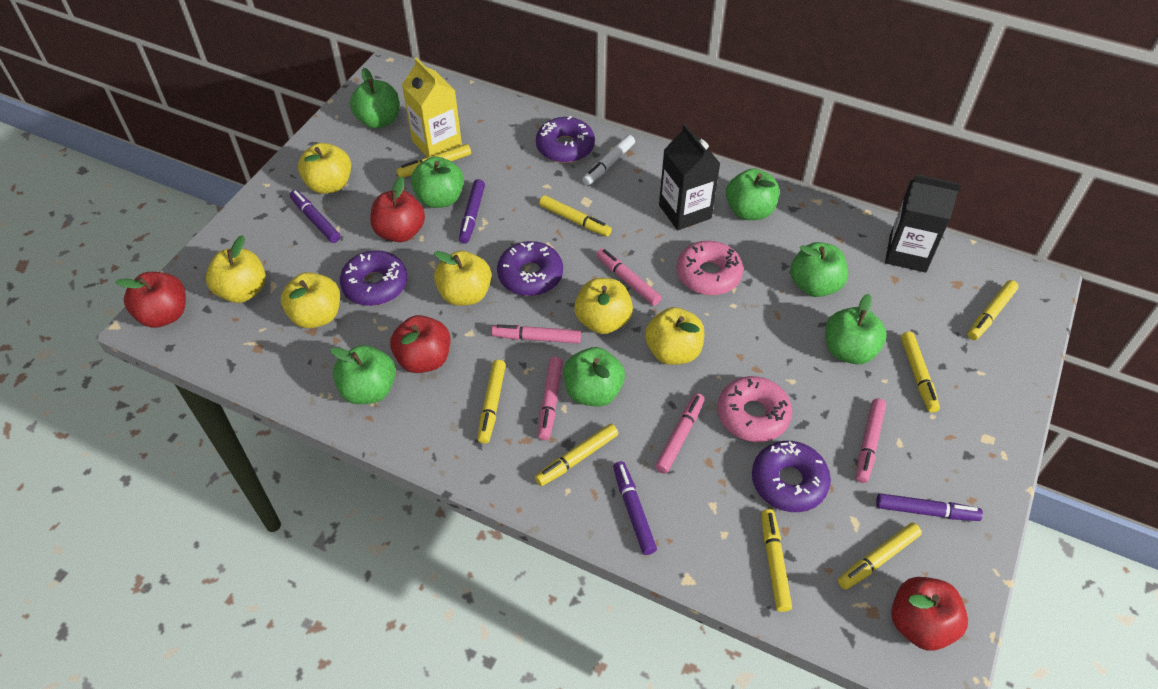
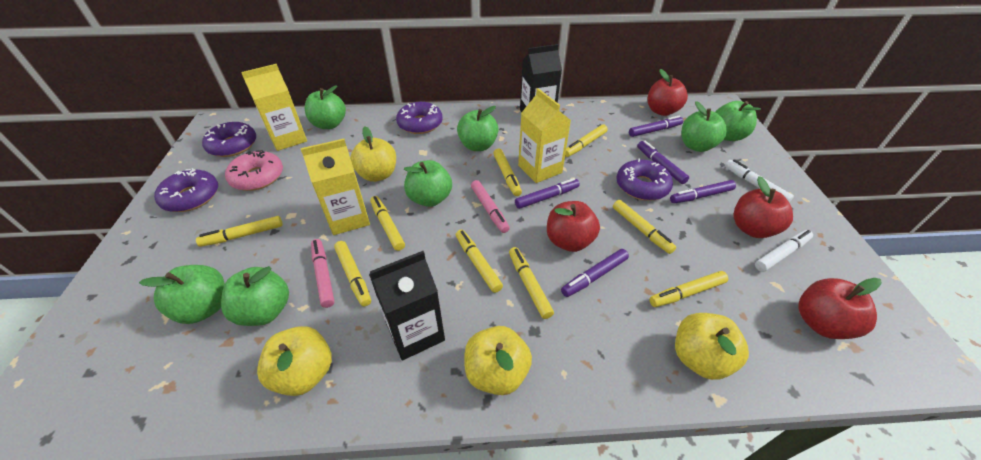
pink donut: [676,241,743,295] [717,376,792,442] = 2 -> [225,150,283,191] = 1
pink marker: [491,324,581,344] [538,357,563,440] [596,248,661,306] [655,393,705,474] [856,399,886,483] = 5 -> [311,239,334,308] [471,180,510,233] = 2
purple marker: [290,190,340,243] [459,179,485,243] [613,461,657,555] [876,493,983,521] = 4 -> [515,178,580,209] [561,249,629,297] [629,116,683,137] [637,141,689,184] [670,180,736,203] = 5
white marker: [582,135,635,185] = 1 -> [725,159,794,202] [755,230,813,272] = 2
yellow apple: [206,235,266,303] [281,272,340,328] [298,143,351,194] [434,251,491,306] [574,278,633,334] [645,307,704,365] = 6 -> [257,326,332,396] [350,127,396,182] [464,326,532,395] [675,313,749,380] = 4
yellow carton: [402,58,462,157] = 1 -> [241,64,307,151] [300,139,370,235] [518,88,571,183] = 3
yellow marker: [396,144,471,178] [478,360,506,444] [535,424,618,486] [539,195,612,237] [761,509,792,612] [838,523,922,590] [901,332,940,413] [968,280,1019,340] = 8 -> [196,216,283,247] [334,241,371,306] [370,196,405,251] [456,230,503,293] [493,149,522,196] [509,247,554,319] [565,124,608,157] [613,200,676,254] [649,271,728,307] = 9

